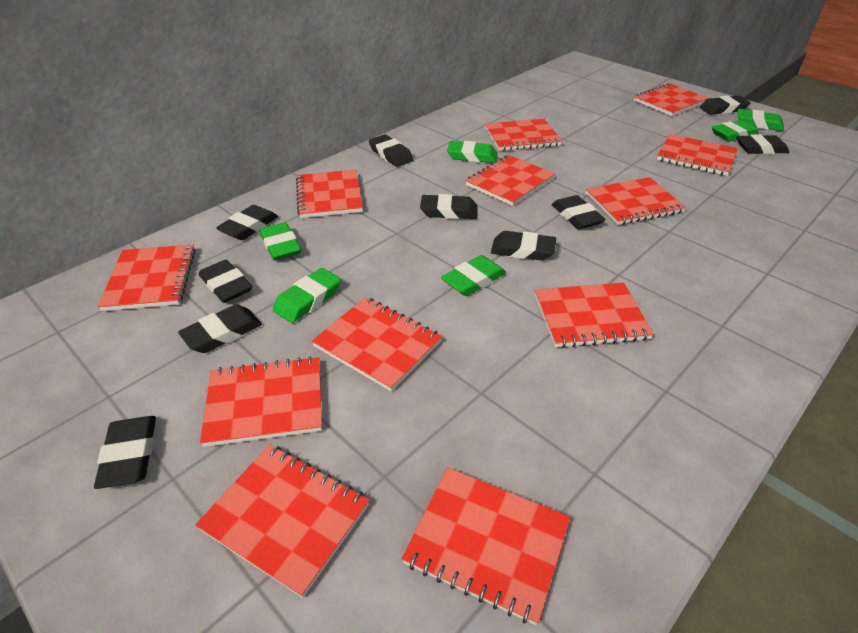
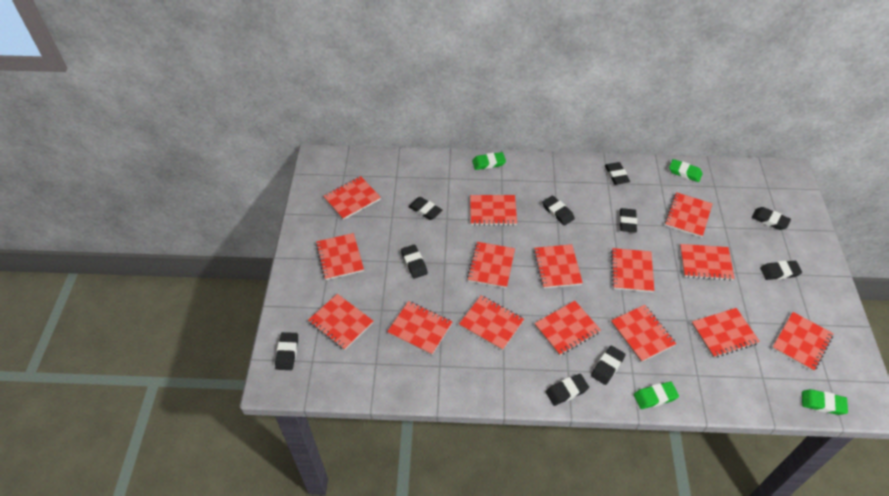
green eraser: [260,222,301,260] [273,268,341,323] [441,255,506,296] [447,141,498,163] [712,120,759,142] [738,109,784,131] = 6 -> [472,152,506,170] [634,382,679,409] [669,159,703,182] [802,389,848,415] = 4
red notebook: [98,245,196,311] [195,444,370,598] [200,356,322,447] [296,170,363,218] [312,297,442,391] [401,467,570,625] [465,155,555,206] [485,119,562,151] [535,282,654,348] [586,177,686,225] [634,83,709,116] [657,134,738,176] = 12 -> [308,294,373,350] [316,233,364,280] [323,176,381,220] [387,301,452,355] [459,295,524,350] [467,242,515,288] [470,195,517,226] [534,244,583,288] [534,301,601,356] [611,248,654,292] [611,305,676,362] [665,192,713,237] [680,244,735,281] [692,308,760,358] [772,312,834,371] = 15

